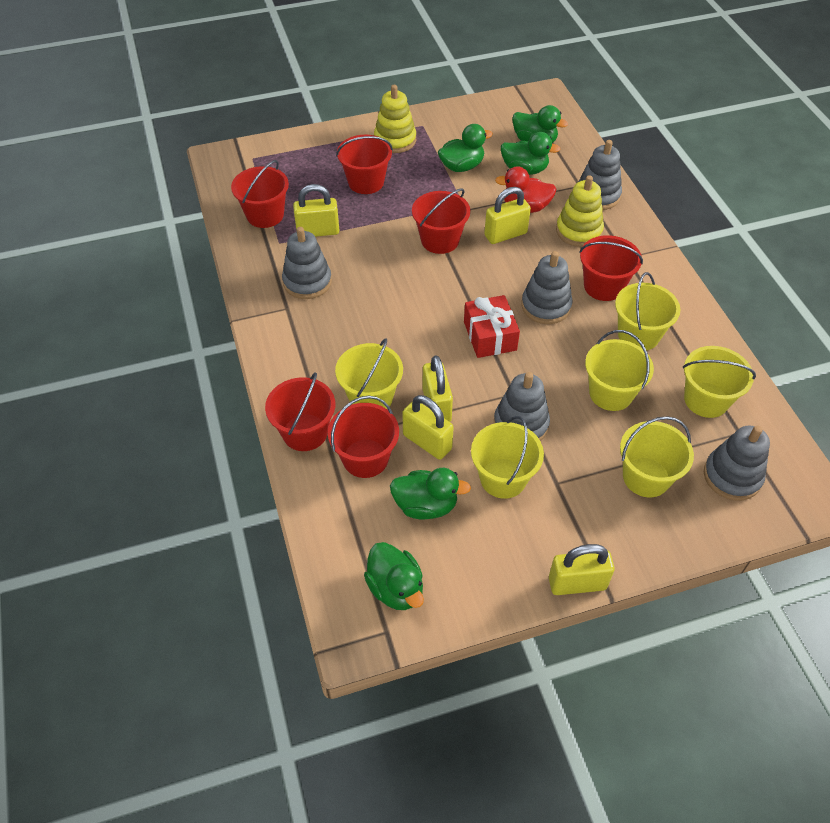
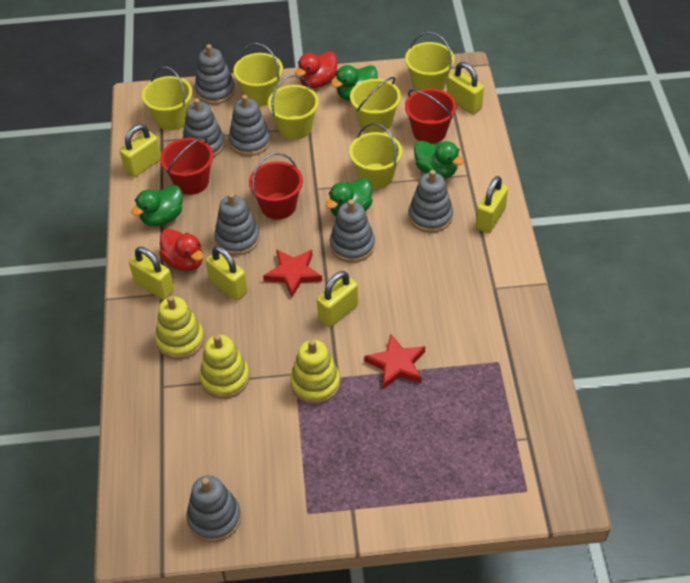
green duck: [364,542,424,610] [390,468,471,520] [438,124,493,172] [501,132,561,175] [512,105,568,143] = 5 -> [131,185,183,227] [326,178,373,217] [331,65,378,101] [414,140,464,178] = 4
grey stacking toy: [282,227,332,299] [494,372,550,441] [521,251,573,324] [578,140,622,210] [704,426,770,501] = 5 -> [182,98,225,157] [186,475,241,542] [195,44,235,104] [214,193,260,255] [229,95,271,156] [330,199,375,262] [408,170,453,233] = 7
red bucket: [231,160,289,228] [265,372,335,451] [328,396,399,478] [336,135,393,194] [412,188,470,254] [579,235,643,301] = 6 -> [160,137,214,195] [249,153,303,220] [405,88,457,144] = 3
red duck: [495,166,557,213] = 1 -> [159,229,204,271] [295,51,338,88] = 2
red gift: [464,295,520,358] = 1 -> none = 0
red star: none = 0 -> [263,249,322,297] [365,334,425,389] = 2
yellow padlock: [293,184,339,237] [402,395,454,460] [422,355,453,422] [484,187,531,244] [549,544,615,595] = 5 -> [120,124,161,177] [129,247,174,300] [206,246,248,301] [317,271,358,327] [447,62,484,114] [476,176,508,233] = 6
yellow stacking toy: [374,85,416,153] [556,175,604,247] = 2 -> [155,296,204,360] [199,335,250,399] [290,340,340,404] = 3

